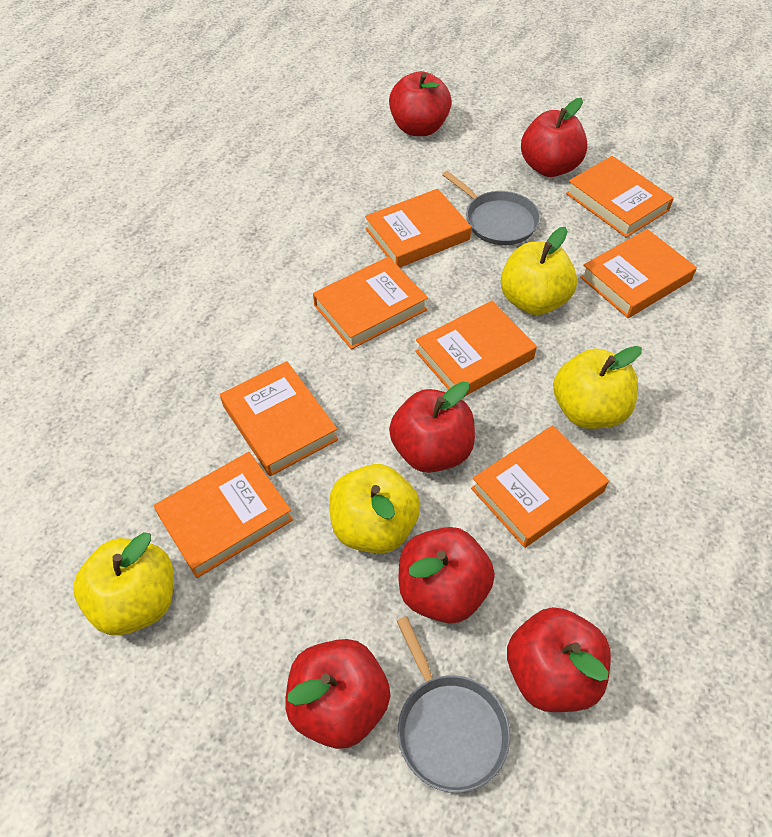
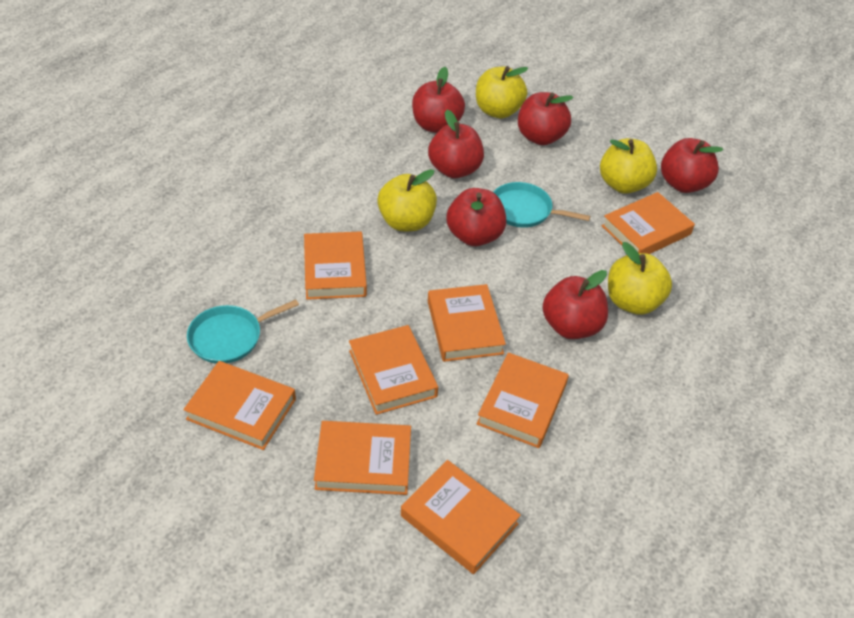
grey pan: [397,616,511,793] [442,171,540,245] = 2 -> none = 0
turquoise pan: none = 0 -> [187,299,299,363] [494,182,590,228] = 2

